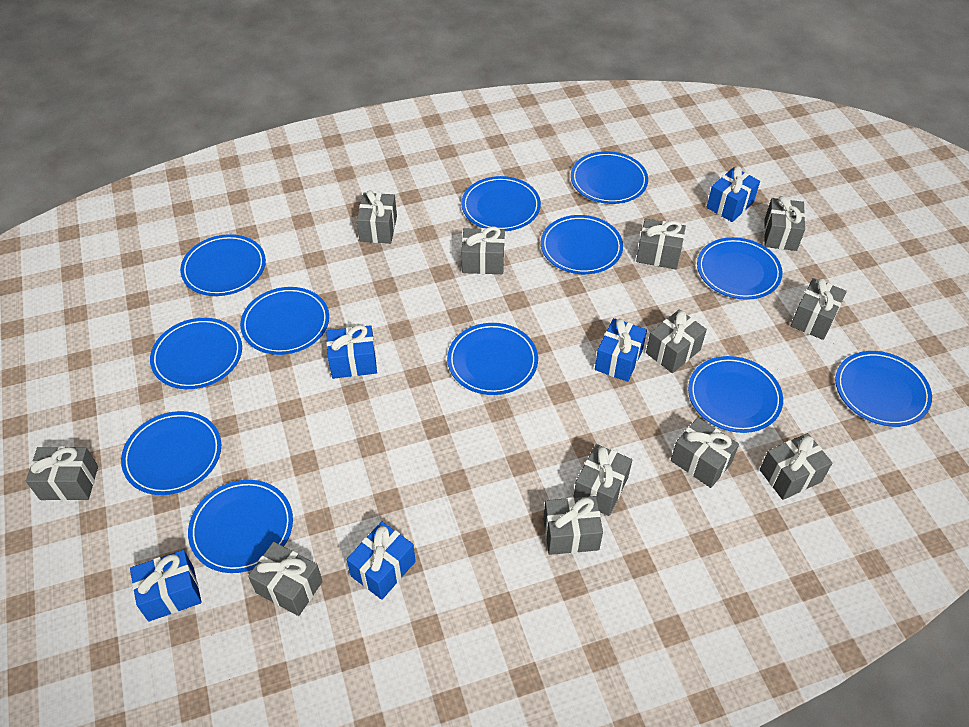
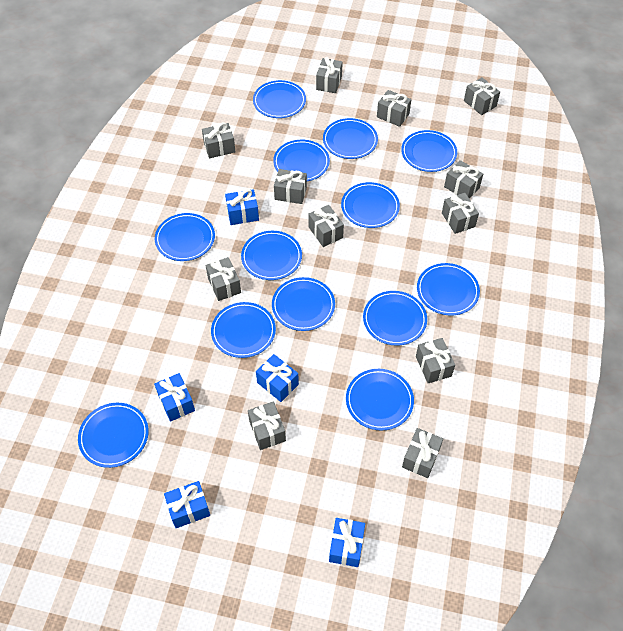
blue plate: [121,411,221,495] [150,318,242,389] [180,234,266,296] [188,480,293,573] [240,287,329,355] [447,323,538,395] [461,176,541,231] [541,215,623,274] [571,151,648,204] [688,356,783,433] [697,237,783,300] [835,351,932,427] = 12 -> [78,403,149,468] [155,213,215,261] [211,302,276,358] [241,231,302,280] [253,80,306,118] [272,277,335,331] [273,140,330,181] [323,118,378,159] [341,182,400,228] [346,369,414,431] [363,291,427,346] [401,130,457,172] [417,263,480,315] = 13

